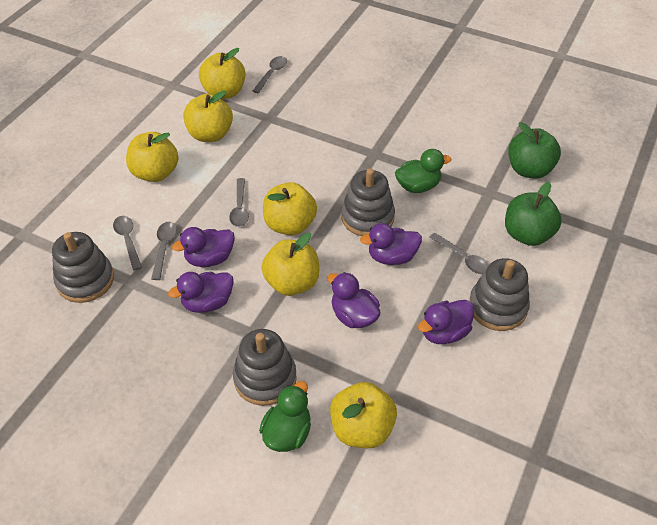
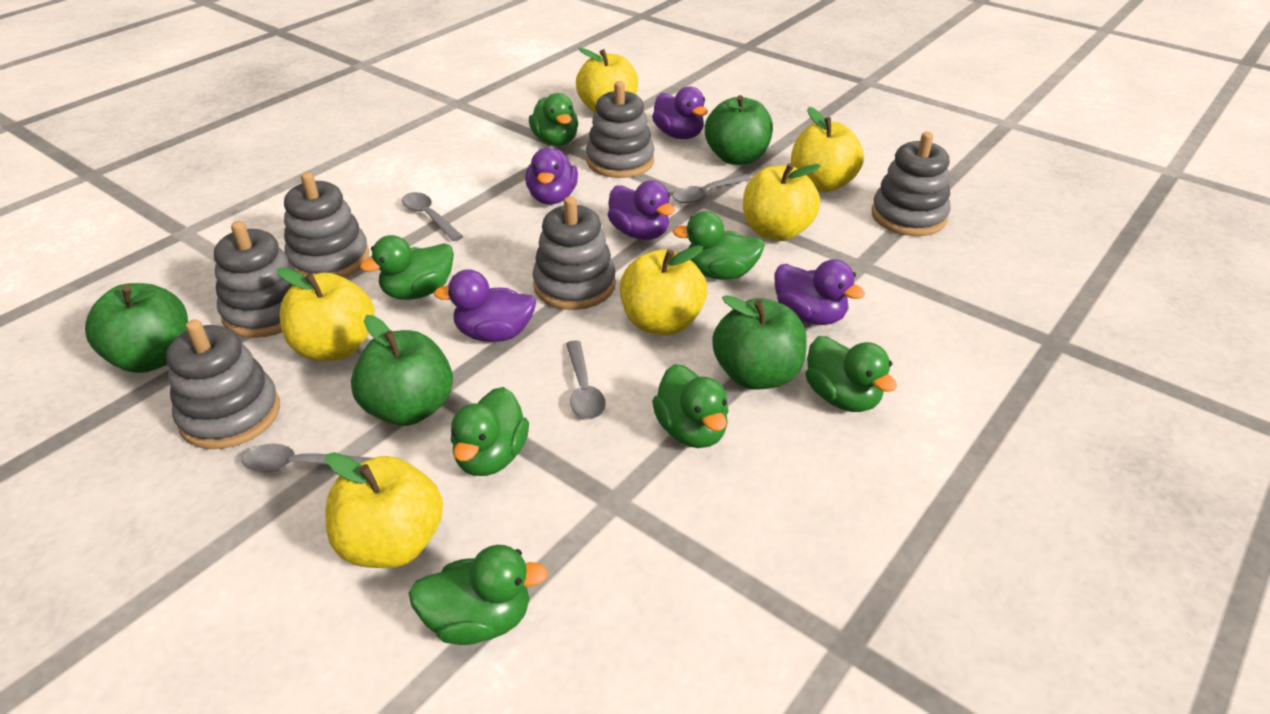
green apple: [505,182,562,246] [508,122,561,179] = 2 -> [85,283,188,373] [351,315,453,426] [705,95,773,165] [712,295,807,390] = 4
green duck: [259,381,311,452] [395,149,451,193] = 2 -> [360,235,454,300] [408,545,548,645] [451,387,529,476] [529,93,578,146] [652,364,729,448] [672,211,765,280] [806,336,897,412] = 7
grey spoon: [113,216,142,270] [151,222,177,280] [229,178,249,227] [253,56,287,93] [429,233,489,275] = 5 -> [242,444,372,472] [402,192,463,242] [566,340,606,419] [673,174,752,204] = 4
grey stacking toy: [52,232,114,303] [233,329,297,406] [341,168,395,236] [469,258,530,331] = 4 -> [166,320,280,449] [214,221,296,338] [284,172,369,278] [532,196,616,310] [586,81,654,178] [872,132,951,236] = 6

